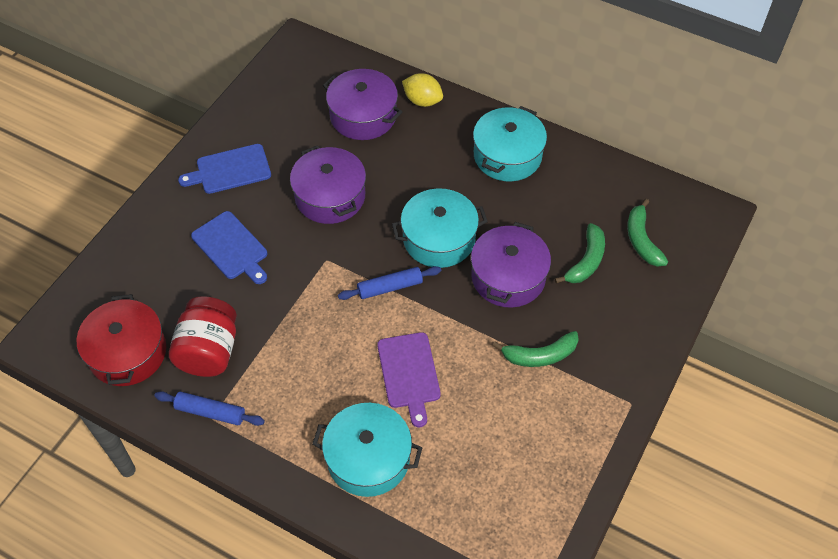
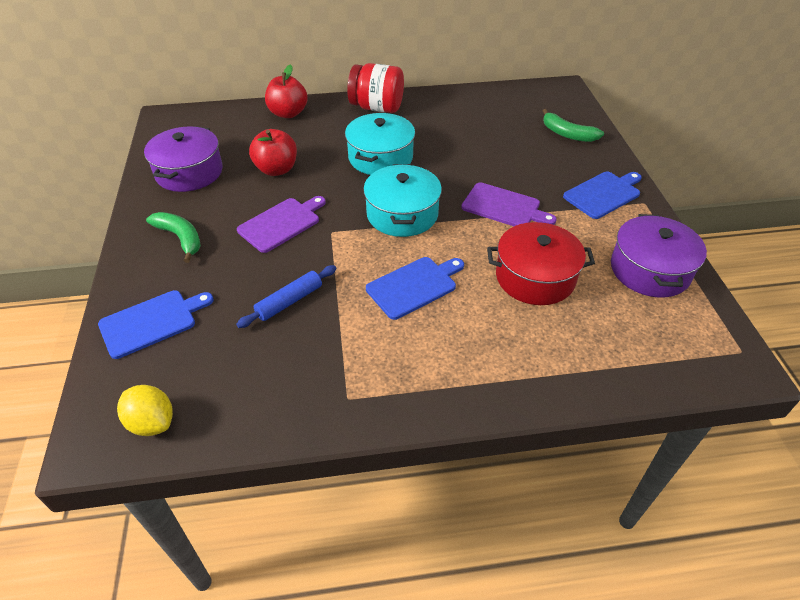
blue cutting board: [178,144,271,194] [191,211,267,284] = 2 -> [98,290,214,359] [366,257,464,320] [563,172,642,219] = 3
blue rolling pin: [154,391,265,426] [338,266,441,300] = 2 -> [236,265,336,328] = 1
green banana: [493,331,579,367] [555,223,605,283] [627,199,668,267] = 3 -> [146,212,201,263] [543,109,604,142] = 2
purple cutting board: [377,332,441,427] = 1 -> [237,196,326,253] [461,182,557,226] = 2
purple pot: [290,145,366,224] [323,69,402,140] [471,222,551,308] = 3 -> [144,126,223,192] [611,214,707,298] = 2
red apple: none = 0 -> [249,129,297,176] [265,64,308,118] = 2
turquoise pot: [312,403,422,497] [392,188,488,268] [473,106,547,181] = 3 -> [345,113,415,175] [363,164,442,237] = 2

